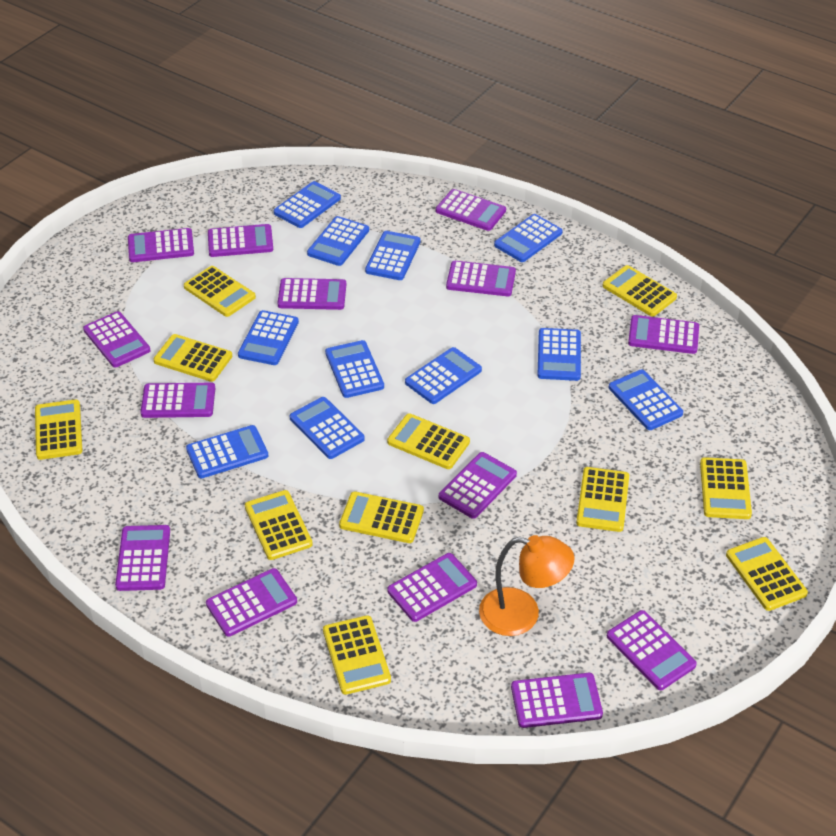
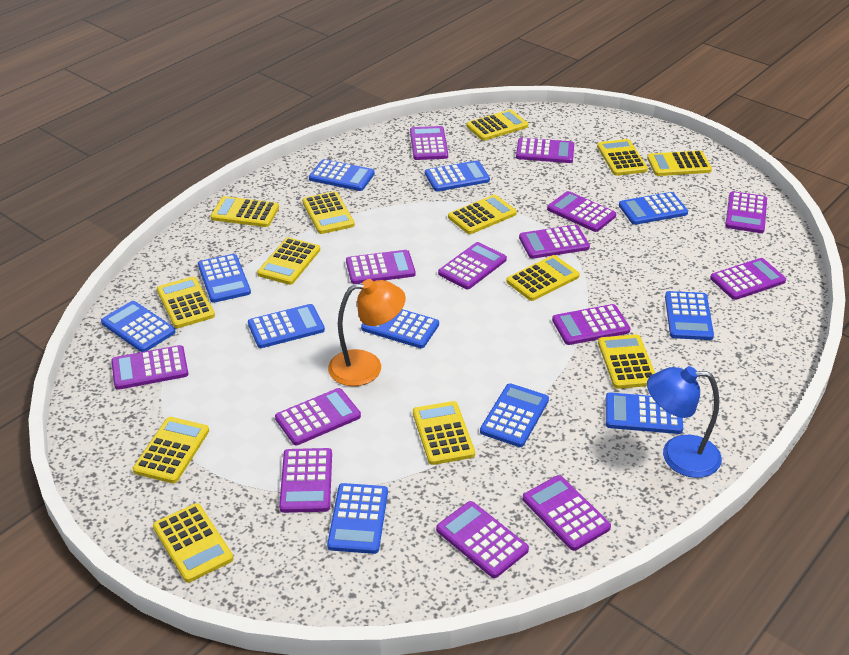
blue lamp: none = 0 -> [647,366,722,478] = 1
yellow calculator: [35,400,82,460] [153,334,232,382] [184,266,256,317] [245,490,313,560] [323,615,391,695] [339,491,424,543] [387,413,470,469] [576,467,629,532] [603,265,677,317] [700,457,752,519] [726,537,808,611] = 11 -> [133,417,209,483] [153,503,234,583] [157,277,215,328] [210,196,279,227] [257,237,320,285] [302,191,355,234] [413,401,475,465] [448,195,517,234] [466,110,528,141] [506,255,580,301] [597,139,648,176] [598,334,655,389] [647,151,712,176] = 13

